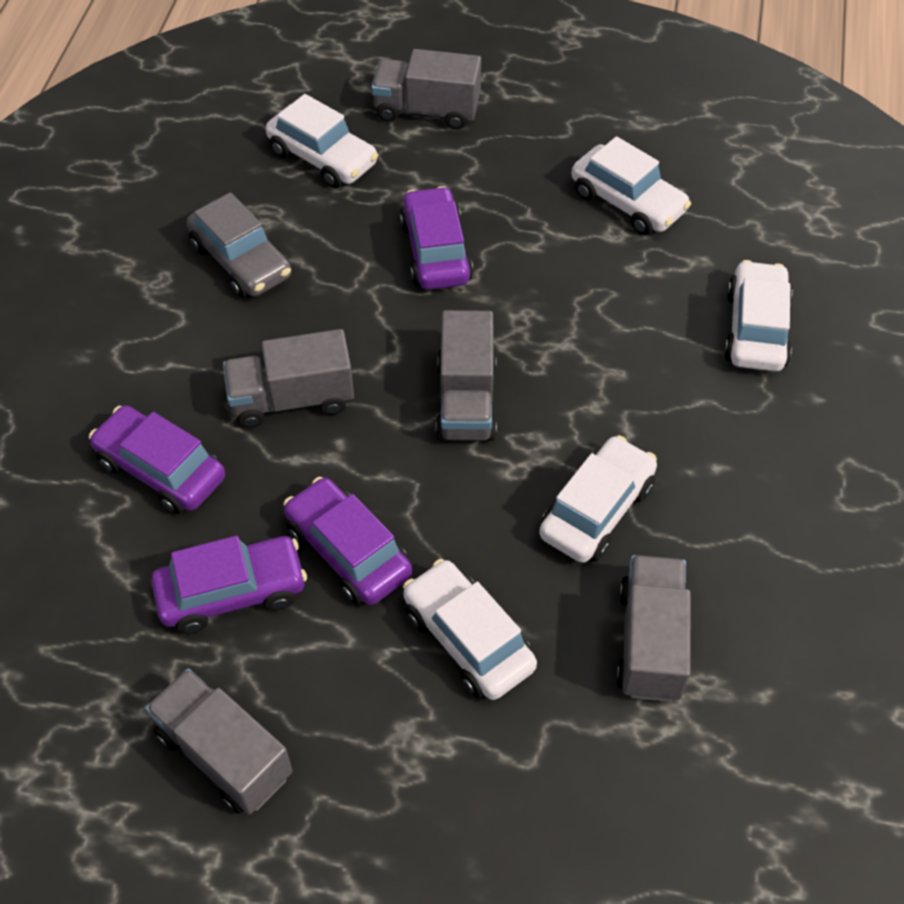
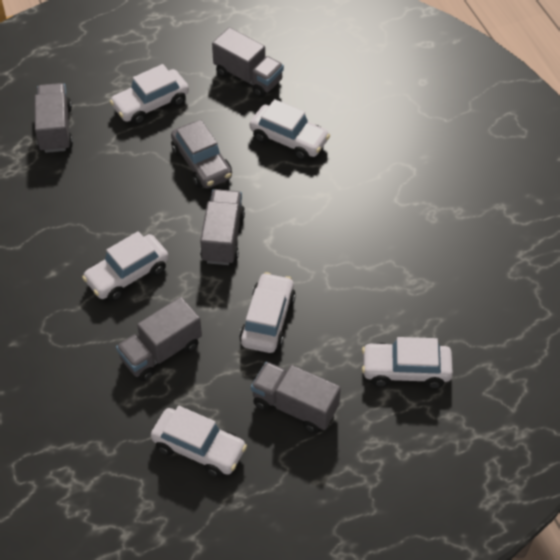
purple car: [89,405,225,514] [151,536,307,634] [283,477,412,605] [400,186,473,290] = 4 -> none = 0
white car: [266,94,378,188] [403,559,537,700] [539,435,657,563] [572,136,691,235] [724,260,793,372] = 5 -> [82,231,169,301] [110,64,189,125] [151,406,247,477] [239,272,296,353] [250,99,330,160] [362,337,453,389] = 6

